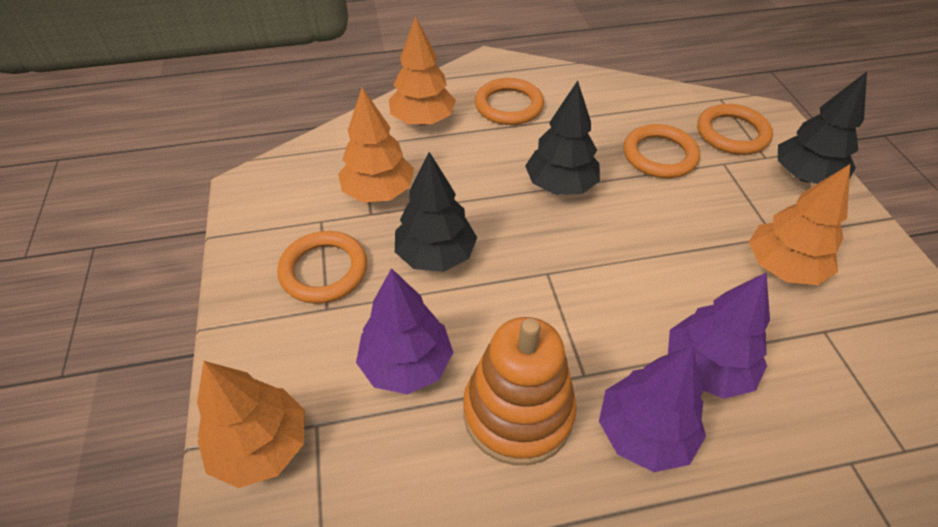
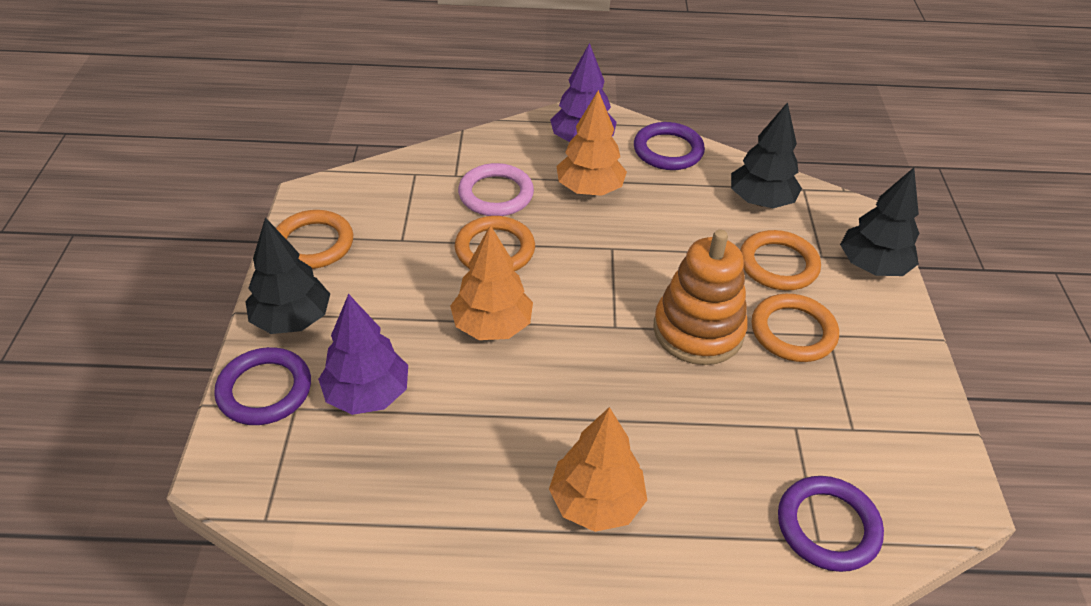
orange tree: [197,361,305,488] [338,87,414,202] [389,16,456,125] [749,164,850,285] = 4 -> [450,225,533,340] [549,407,647,532] [556,90,627,196] = 3
pink ring: none = 0 -> [458,163,534,216] = 1
purple ring: none = 0 -> [214,347,311,425] [634,122,705,170] [778,476,884,572] = 3
purple tree: [356,268,453,394] [599,345,706,472] [668,273,770,399] = 3 -> [318,294,408,415] [550,43,617,142] = 2

